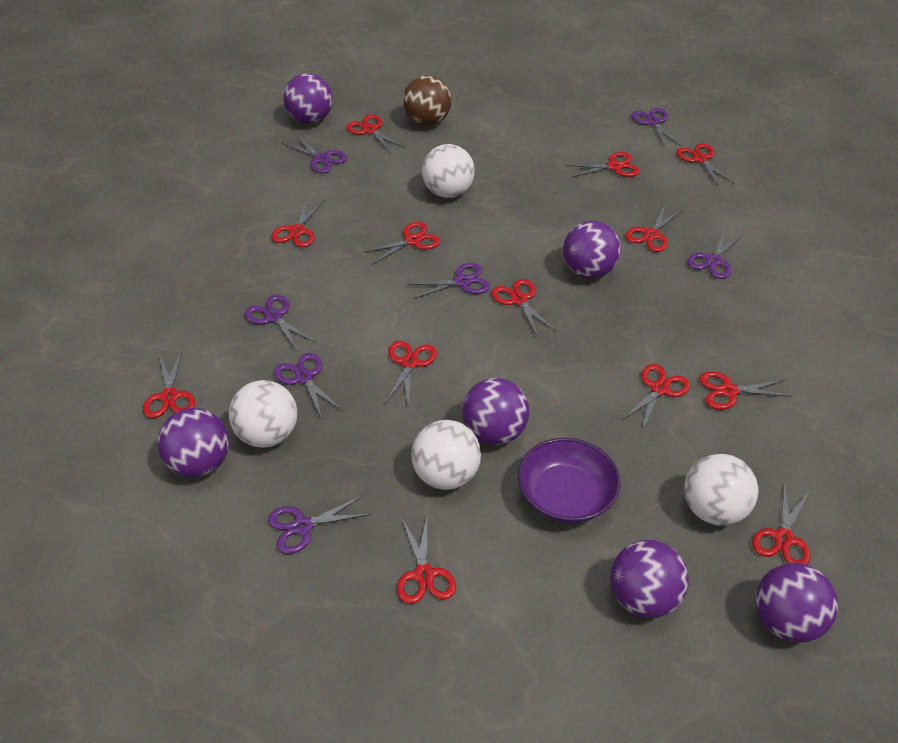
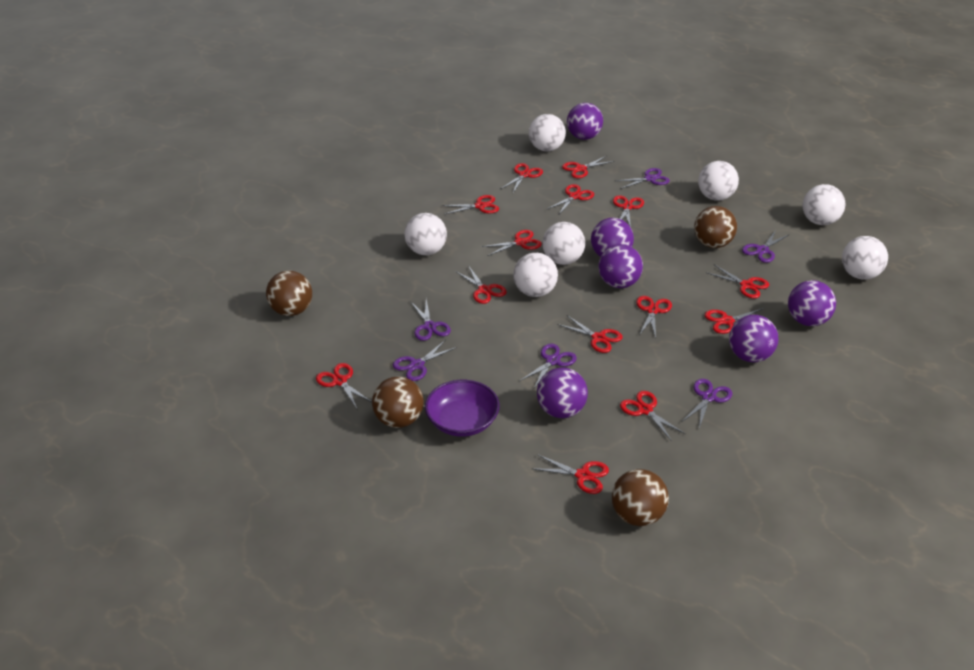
brown ball: [403,75,452,126] = 1 -> [266,271,312,316] [372,376,424,428] [612,469,669,526] [694,206,737,248] = 4
purple scissors: [244,294,315,352] [268,495,371,554] [274,353,343,419] [282,135,347,173] [407,263,490,299] [631,108,681,147] [687,229,743,279] = 7 -> [393,340,457,381] [410,299,451,341] [520,343,577,388] [615,168,670,189] [682,379,732,428] [742,230,790,263] = 6
red scissors: [143,350,195,418] [271,200,324,247] [346,114,405,153] [363,222,441,264] [385,340,437,406] [397,517,456,604] [491,279,557,337] [566,152,640,177] [622,364,690,429] [626,205,682,252] [676,143,735,187] [699,371,792,410] [752,485,811,565] = 13 -> [316,363,372,409] [442,195,499,214] [455,265,507,304] [481,230,542,256] [501,163,543,193] [531,454,609,494] [547,184,594,214] [557,315,623,353] [562,156,615,178] [613,195,644,227] [620,391,686,441] [636,296,672,338] [704,308,770,334] [706,265,769,298] = 14
white ball: [229,380,297,448] [411,420,481,490] [422,144,475,198] [684,454,759,526] = 4 -> [404,213,447,255] [513,253,558,297] [529,114,566,151] [542,222,585,265] [698,161,739,201] [803,184,845,225] [842,236,888,280] = 7

